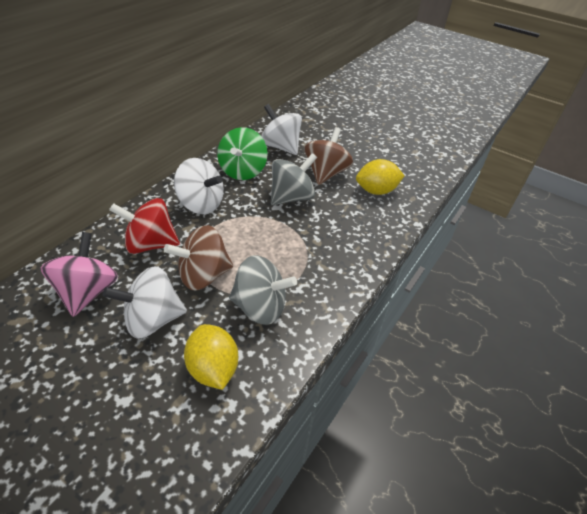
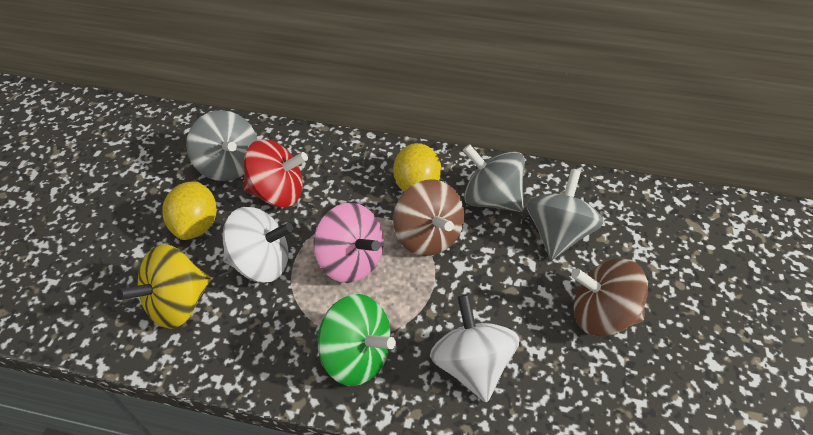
grey spinning top: [229,255,297,325] [271,153,317,205] = 2 -> [186,110,257,181] [463,144,525,212] [526,169,603,260] = 3
white spinning top: [102,266,187,339] [174,158,224,214] [261,104,302,155] = 3 -> [222,207,293,282] [430,294,519,403] = 2
yellow spinning top: none = 0 -> [117,244,211,329] = 1

